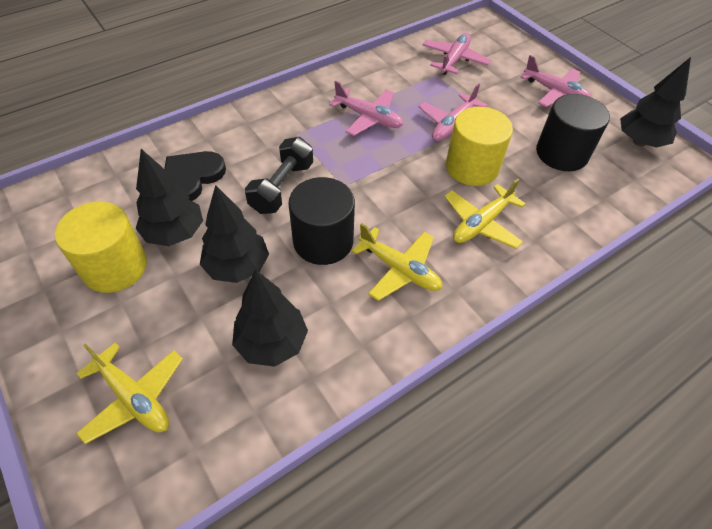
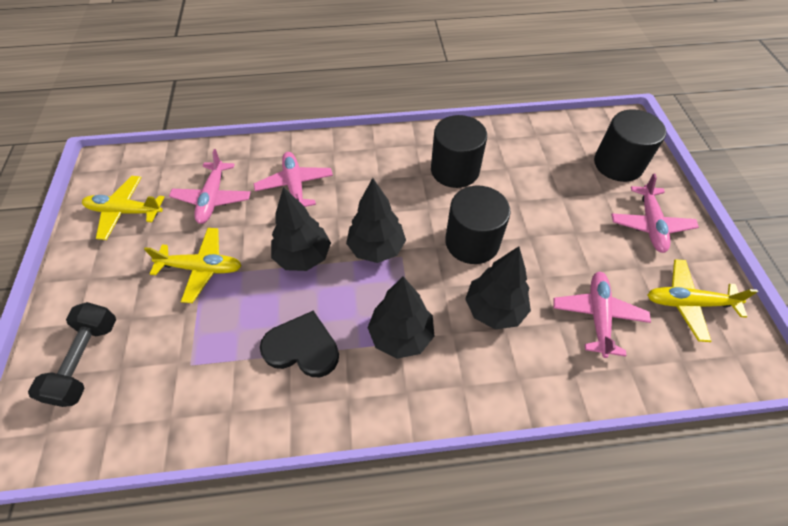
black cylinder: [289,177,355,265] [536,94,610,171] = 2 -> [431,115,487,188] [445,186,511,264] [594,109,666,182] = 3
yellow cylinder: [55,201,147,293] [446,107,513,186] = 2 -> none = 0

